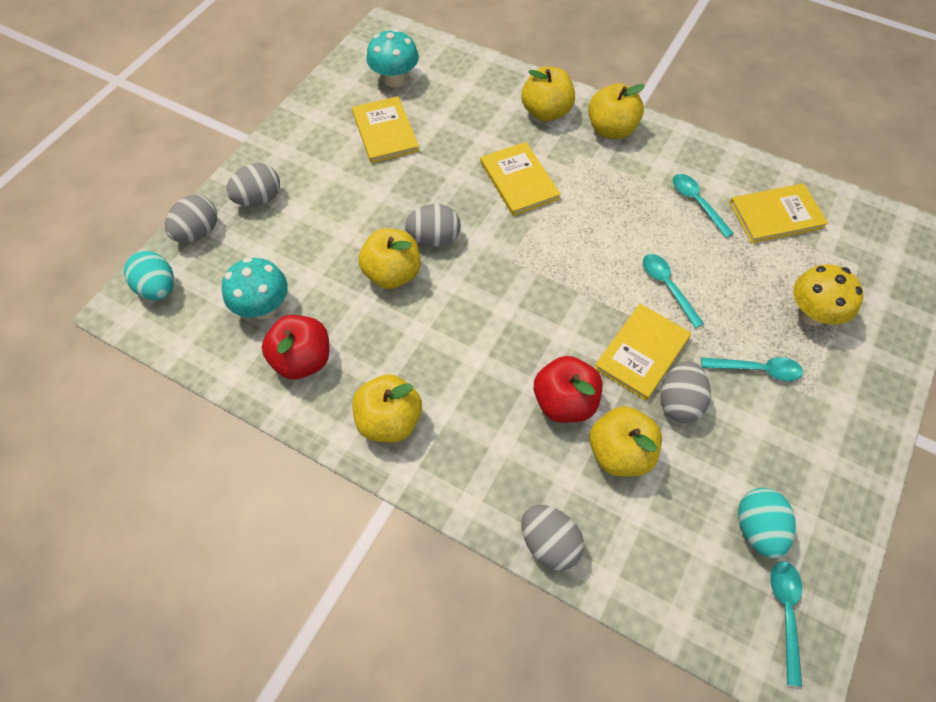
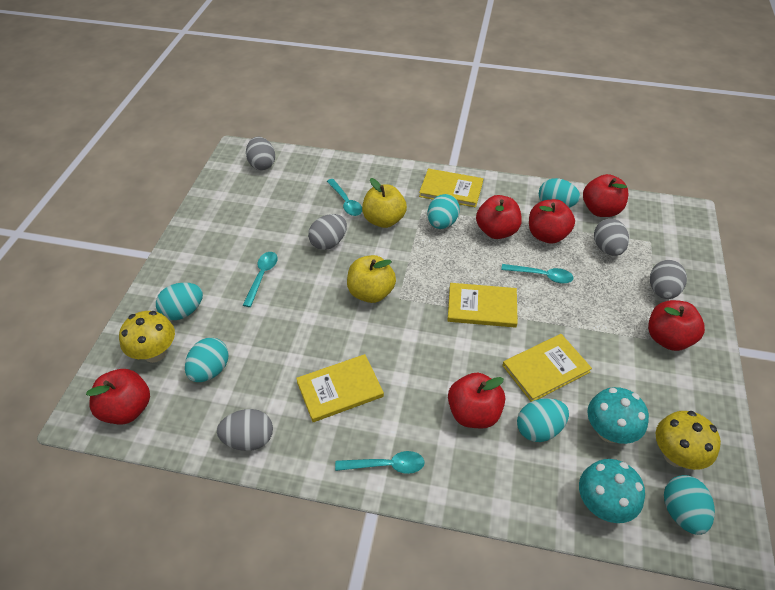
red apple: [262,315,329,380] [534,356,603,423] = 2 -> [86,369,150,425] [448,373,505,429] [476,195,522,239] [529,199,575,244] [583,174,628,217] [648,300,705,351] = 6
turquoise egg: [124,251,174,300] [738,488,796,559] = 2 -> [156,282,203,320] [185,338,229,382] [427,194,460,229] [517,398,569,442] [539,178,580,208] [664,475,715,535] = 6
yellow apple: [352,374,422,443] [358,228,421,289] [521,66,575,122] [589,83,645,139] [589,406,662,477] = 5 -> [347,255,396,303] [362,178,407,228] = 2
yellow mushroom: [793,265,863,326] = 1 -> [119,311,175,363] [656,411,721,470] = 2

